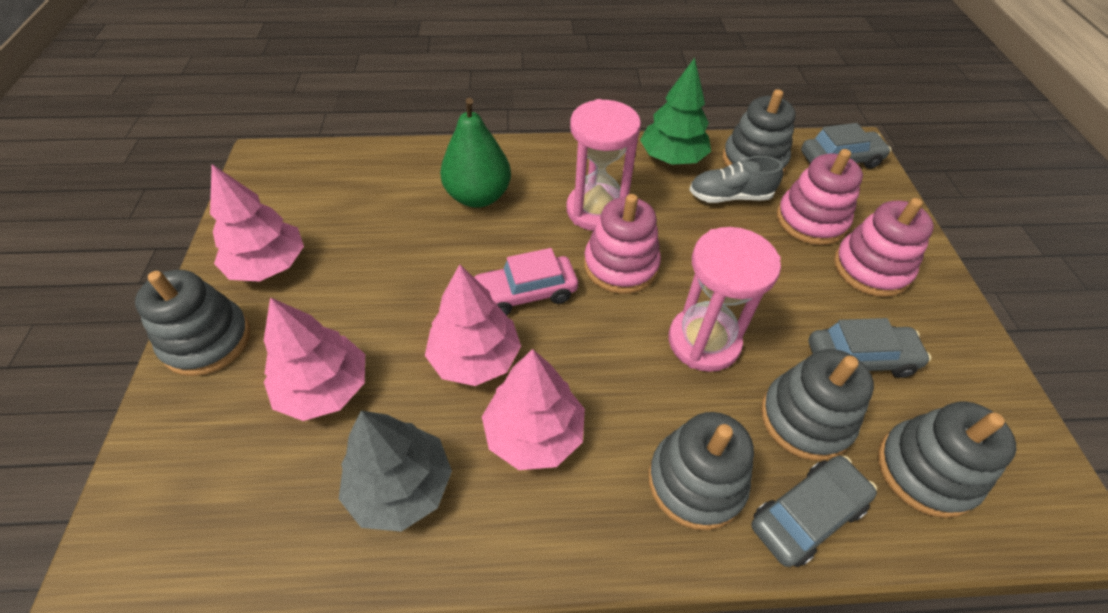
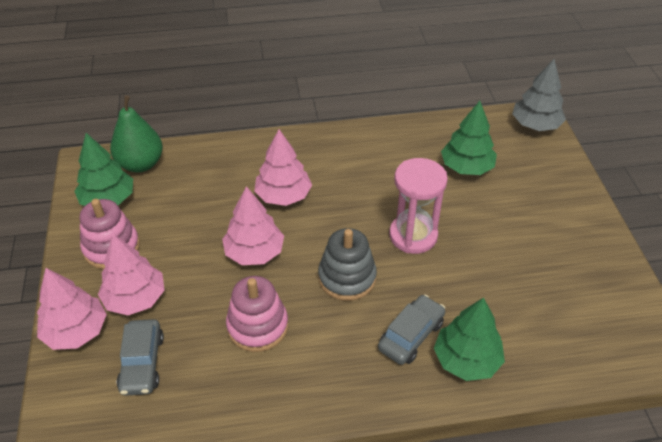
green tree: [640,58,711,165] = 1 -> [74,133,133,206] [434,297,505,381] [441,101,497,175] = 3
grey car: [751,456,877,567] [801,123,891,169] [809,318,931,378] = 3 -> [117,319,164,396] [378,294,445,365] = 2
grey shoe: [689,156,783,203] = 1 -> none = 0
grey stacking toy: [135,270,251,376] [648,412,754,530] [723,89,795,173] [761,349,874,461] [878,402,1016,518] = 5 -> [318,228,377,301] = 1
pink car: [474,248,578,316] = 1 -> none = 0
pink hourglass: [566,99,641,231] [668,227,781,372] = 2 -> [389,158,448,254] = 1
pink stacking toy: [584,194,661,294] [777,149,863,245] [834,198,934,297] = 3 -> [80,199,140,269] [226,276,288,352] = 2

